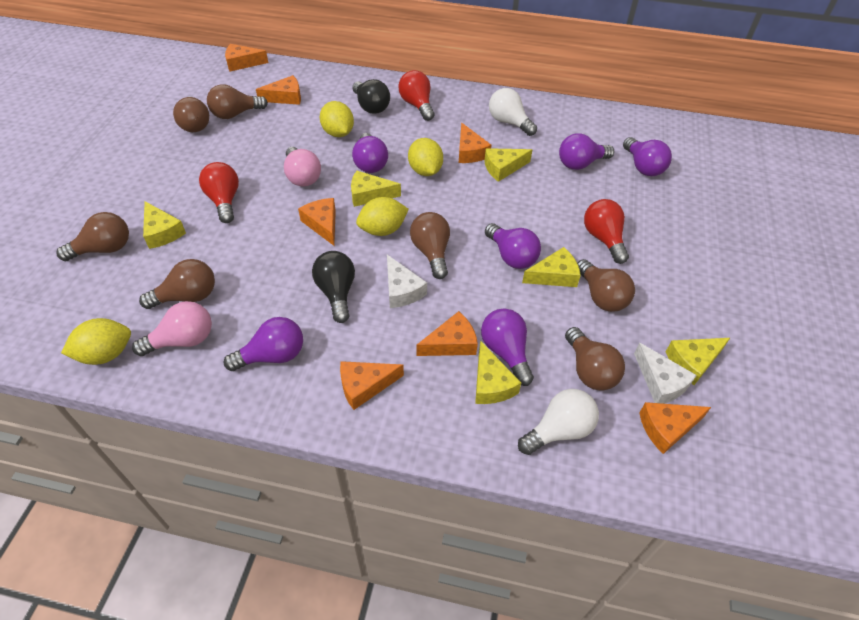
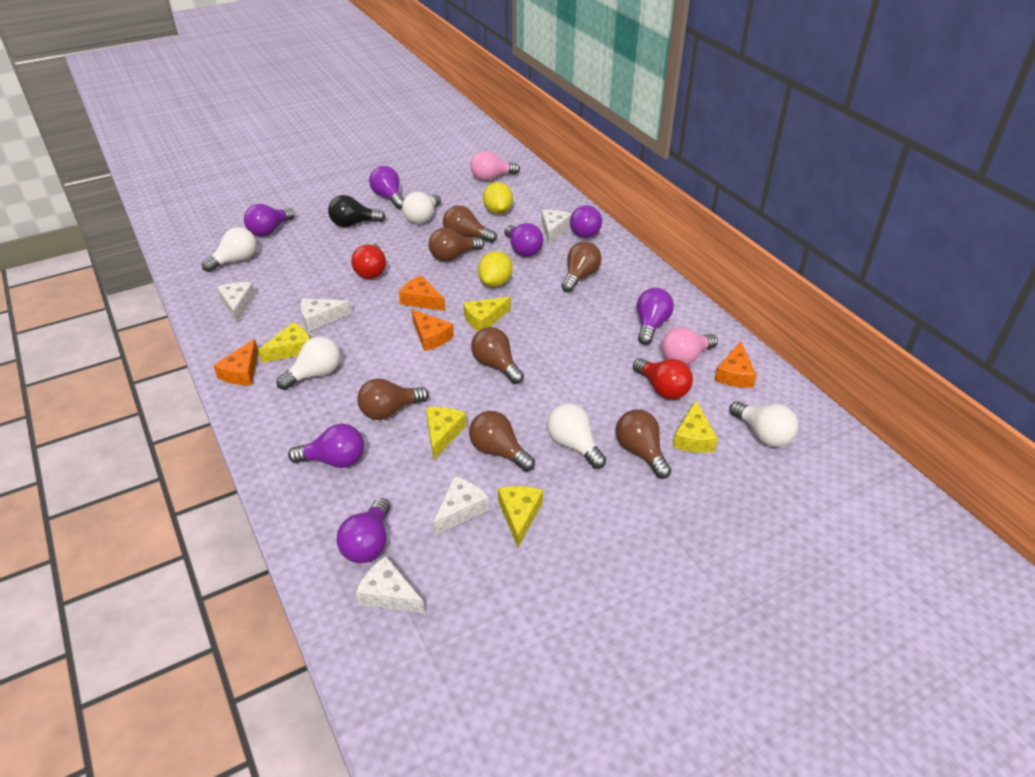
black light bulb: [312,251,355,323] [352,79,390,114] = 2 -> [328,195,386,227] = 1
orange cheese: [225,44,268,72] [256,75,301,105] [298,198,336,246] [340,361,404,410] [416,311,478,356] [459,123,492,163] [639,402,711,454] = 7 -> [213,339,259,385] [399,275,445,311] [411,309,454,351] [714,342,757,388] = 4
purple light bulb: [224,317,303,371] [352,133,388,173] [481,309,534,386] [485,223,541,269] [559,133,614,170] [623,137,672,176] = 6 -> [244,204,295,236] [288,424,364,468] [337,498,390,563] [369,166,404,209] [504,223,543,257] [570,205,602,238] [637,288,674,345] = 7
red light bulb: [199,162,239,223] [399,70,435,121] [584,199,629,264] = 3 -> [351,243,386,279] [633,358,693,399] = 2
white cheese: [387,255,427,308] [634,343,697,404] = 2 -> [217,282,255,323] [301,298,352,332] [356,556,425,613] [433,476,489,536] [541,210,572,244] = 5
white light bulb: [489,88,537,136] [518,389,599,455] = 2 -> [202,227,257,272] [276,336,340,390] [402,192,441,224] [547,403,606,469] [730,401,798,447] = 5
yellow cheese: [143,201,186,249] [351,171,401,207] [475,341,521,404] [484,148,532,182] [522,247,581,287] [666,338,730,385] = 6 -> [258,322,310,363] [426,407,466,461] [463,297,511,331] [498,486,543,548] [673,400,718,453] = 5
yellow lemon: [61,318,131,365] [320,101,354,137] [356,197,409,236] [408,138,443,176] = 4 -> [478,251,512,287] [483,182,513,214] = 2

